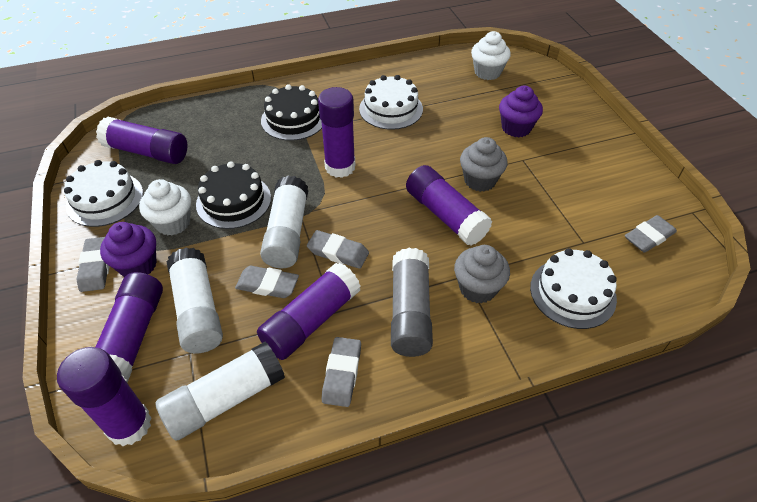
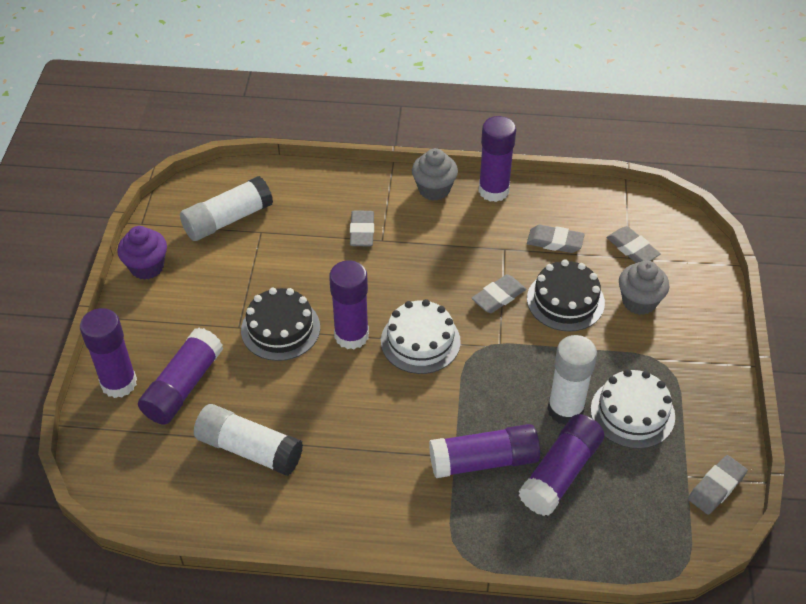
grey glue stick: [391,248,433,357] = 1 -> none = 0
purple cupcake: [100,222,157,277] [499,86,543,138] = 2 -> [117,226,167,280] = 1
white cake: [64,160,143,227] [359,75,423,130] [530,248,617,329] = 3 -> [381,299,461,374] [591,369,675,449] = 2
white cupcake: [139,179,191,236] [471,31,511,80] = 2 -> none = 0

